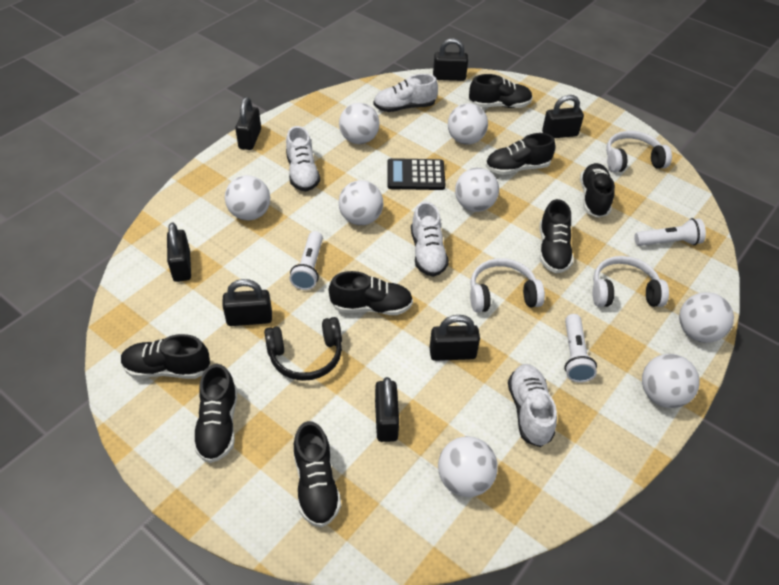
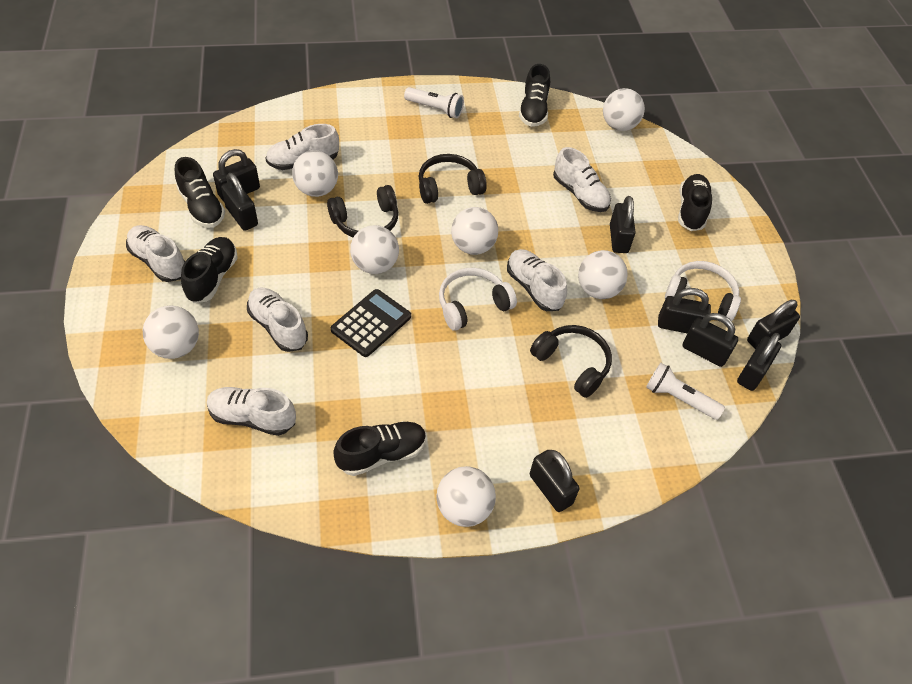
black headphones: [264,317,342,381] = 1 -> [327,185,398,237] [418,154,487,204] [530,325,612,398] = 3
black padlock: [167,223,191,282] [222,279,272,326] [235,97,261,150] [375,377,399,442] [429,315,480,361] [433,38,468,81] [542,95,584,138] = 7 -> [213,149,260,202] [221,173,258,231] [530,450,579,512] [610,196,636,253] [658,288,711,333] [682,313,738,367] [737,333,781,391] [747,300,800,350] = 8
black shoe: [121,334,210,379] [193,364,237,463] [293,421,341,528] [329,271,413,315] [469,74,533,108] [485,133,556,175] [540,199,574,273] [580,163,615,218] = 8 -> [175,157,225,228] [181,237,238,303] [333,421,426,476] [519,64,550,127] [678,174,712,231] = 5
white ball: [225,175,270,221] [339,103,380,144] [339,180,384,225] [438,436,498,497] [448,103,488,145] [455,168,499,212] [642,354,700,408] [679,292,734,343] = 8 -> [143,305,199,359] [292,150,338,197] [350,225,399,274] [436,466,496,527] [451,207,498,255] [578,250,628,299] [603,88,645,131] = 7
white flashlight: [290,231,323,290] [565,314,597,383] [634,218,706,246] = 3 -> [404,87,464,118] [646,363,725,420] = 2
white headphones: [470,258,545,312] [592,256,669,307] [606,131,672,172] = 3 -> [439,268,517,331] [665,261,741,321] = 2
white shoe: [286,126,320,191] [374,74,438,112] [411,201,449,277] [508,364,557,447] = 4 -> [126,225,185,282] [207,387,296,436] [247,288,308,352] [265,124,339,170] [507,249,567,311] [553,147,611,212] = 6

